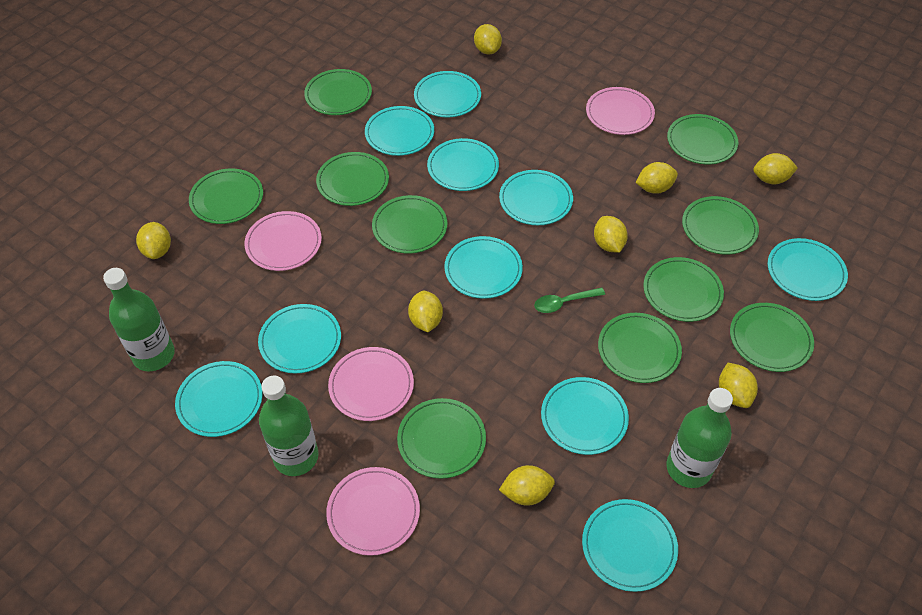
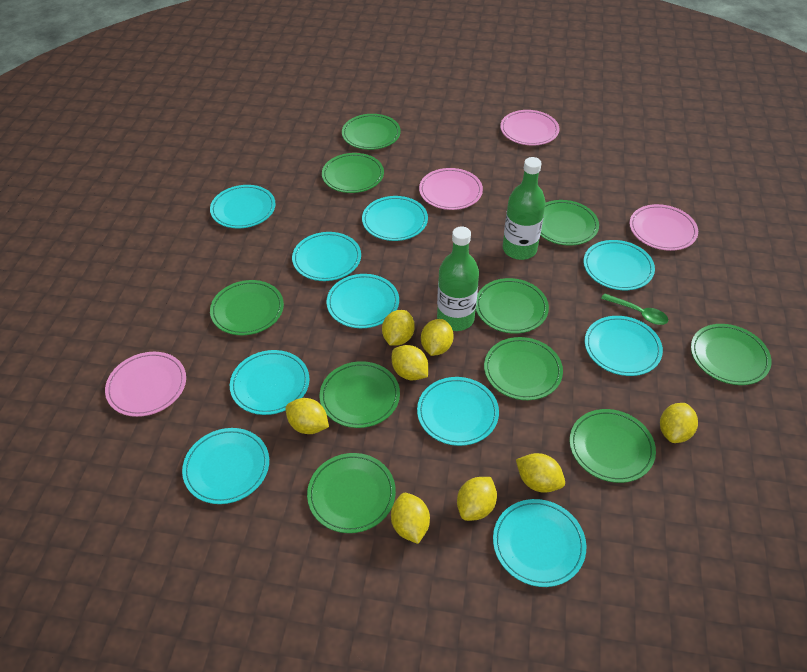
green bottle: [103,268,175,372] [259,376,319,476] [666,388,733,488] = 3 -> [437,226,479,331] [503,157,546,260] = 2

